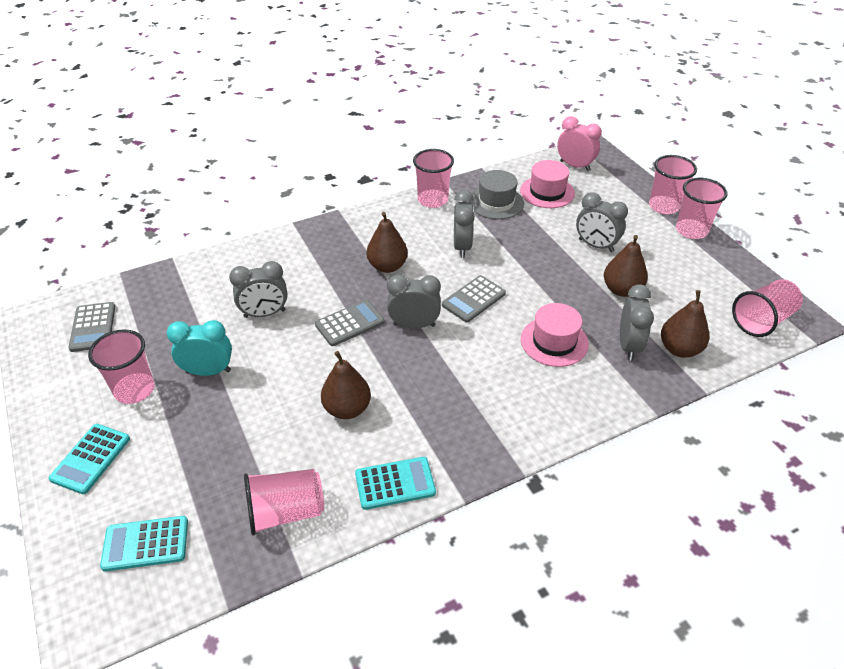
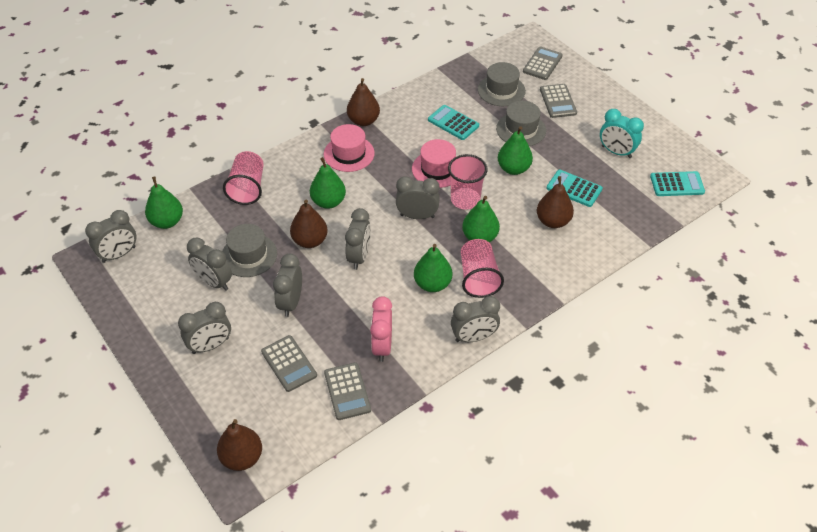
green pear: none = 0 -> [145,177,183,229] [310,157,346,209] [414,244,452,292] [462,196,500,242] [498,126,533,175] = 5
grey calculator: [68,302,115,352] [315,300,385,346] [442,275,506,322] = 3 -> [261,335,317,392] [324,362,371,420] [523,46,563,80] [540,84,577,118] = 4
grey clock: [229,261,288,318] [387,275,441,329] [454,190,475,258] [576,192,628,252] [620,284,654,360] = 5 -> [85,210,136,263] [178,302,231,354] [187,237,232,291] [273,254,302,317] [345,208,371,270] [396,176,440,219] [451,296,500,342] = 7
grey hat: [469,170,524,219] = 1 -> [222,224,277,277] [478,62,526,106] [496,101,546,146] = 3
pink cup: [88,329,155,404] [244,469,324,536] [413,149,454,208] [649,155,697,214] [676,178,728,239] [732,279,803,337] = 6 -> [223,151,264,205] [448,154,488,210] [461,239,504,298] = 3

